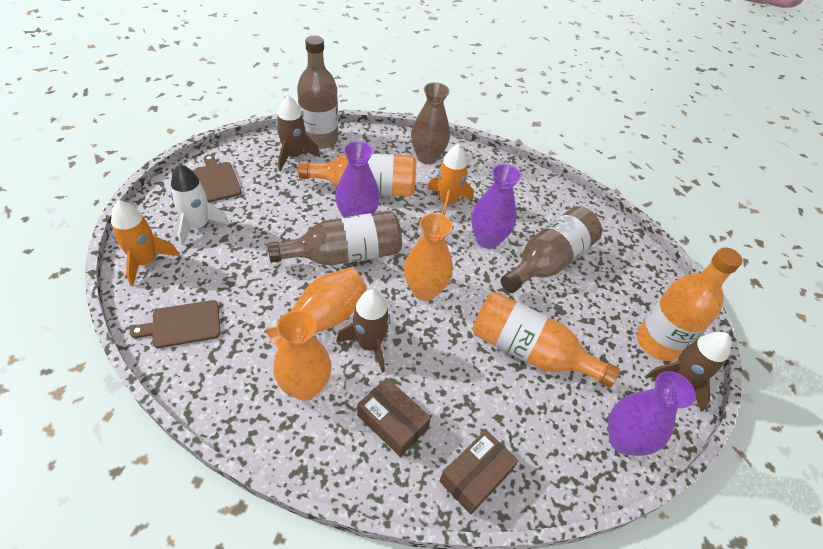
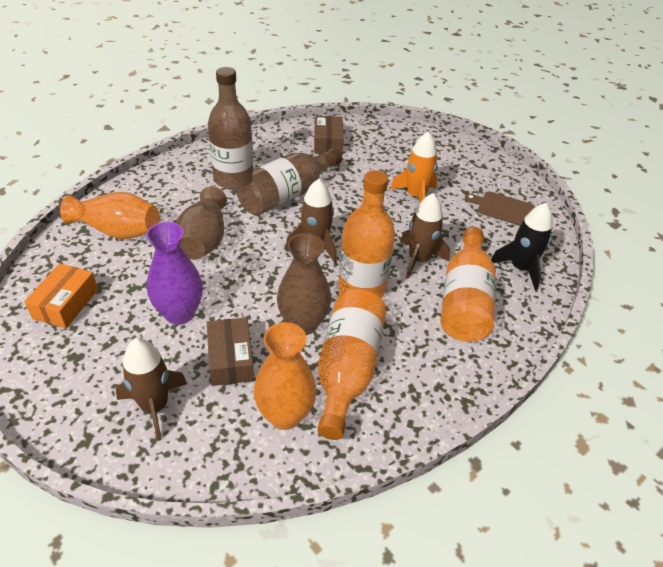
black rocket: none = 0 -> [491,203,553,290] = 1
brown bottle: [267,211,402,265] [297,36,338,149] [501,206,602,293] = 3 -> [208,67,253,189] [236,148,342,216] = 2
brown cutting board: [130,300,220,348] [194,154,242,202] = 2 -> [465,191,535,226] = 1
brown vase: [411,82,450,164] = 1 -> [176,186,227,260] [277,233,331,335] = 2
orange box: none = 0 -> [24,263,98,329] = 1
orange rocket: [111,200,179,286] [427,144,473,215] = 2 -> [390,131,438,204] = 1
orange vase: [265,268,367,349] [273,310,332,401] [404,213,453,301] = 3 -> [60,192,160,239] [254,322,316,430] = 2
purple vase: [335,141,380,217] [471,164,522,249] [608,371,696,456] = 3 -> [146,222,203,325] = 1
white rocket: [171,164,229,246] = 1 -> none = 0

